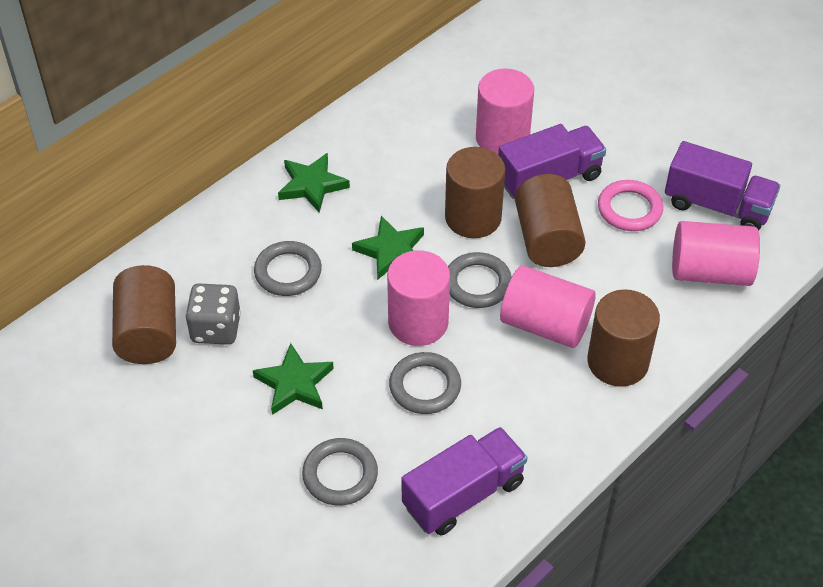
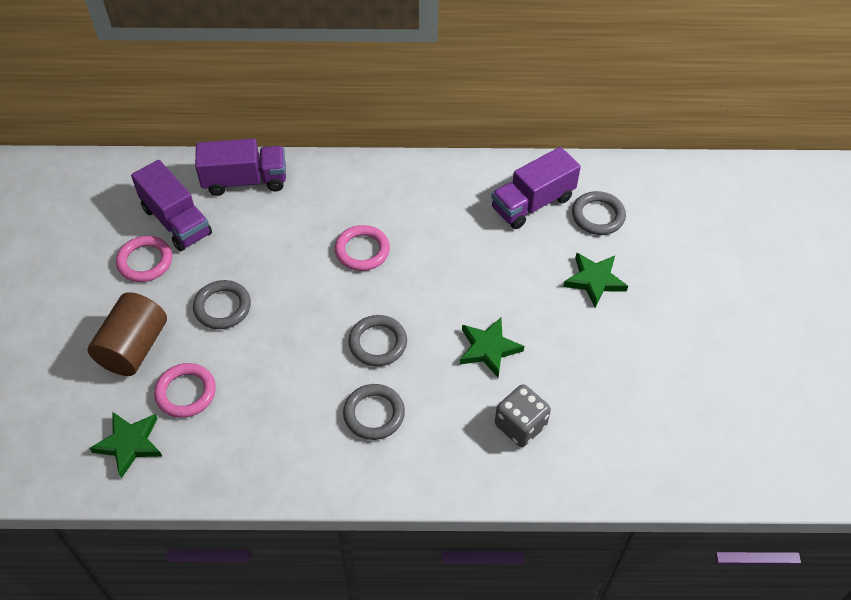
brown cylinder: [112,265,176,364] [445,147,505,238] [515,174,586,267] [587,289,660,387] = 4 -> [88,292,167,376] = 1
pink cylinder: [387,250,450,346] [476,69,534,154] [500,265,596,348] [672,221,760,286] = 4 -> none = 0
pink ring: [598,180,663,231] = 1 -> [116,236,172,282] [154,363,216,418] [335,225,390,271] = 3

